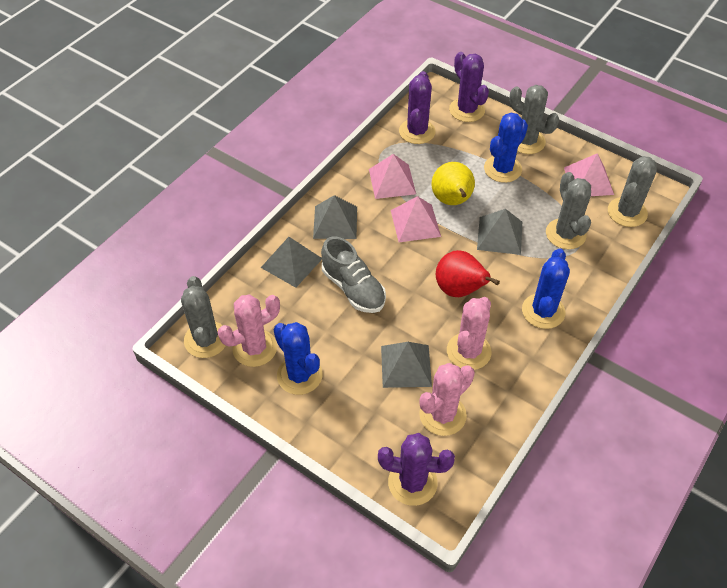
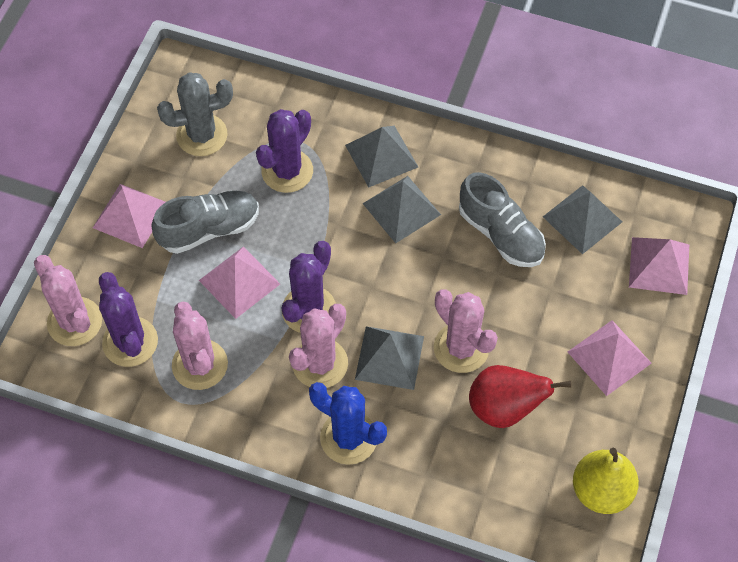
blue cactus: [273,322,322,395] [484,113,528,183] [522,249,570,329] = 3 -> [309,382,387,465] = 1
grey cactus: [181,276,226,358] [509,85,559,154] [546,172,591,249] [608,156,657,227] = 4 -> [157,72,233,156] = 1
grey shoe: [321,236,386,313] = 1 -> [152,191,259,254] [459,172,546,267] = 2
pink cactus: [218,295,280,367] [419,363,475,436] [447,297,491,370] = 3 -> [34,255,102,346] [172,301,228,390] [289,304,348,388] [434,289,498,373] = 4
pink pyramid: [369,154,416,199] [391,196,441,242] [564,153,614,196] = 3 -> [93,184,165,248] [199,246,280,319] [568,320,652,396] [629,237,689,295] = 4

